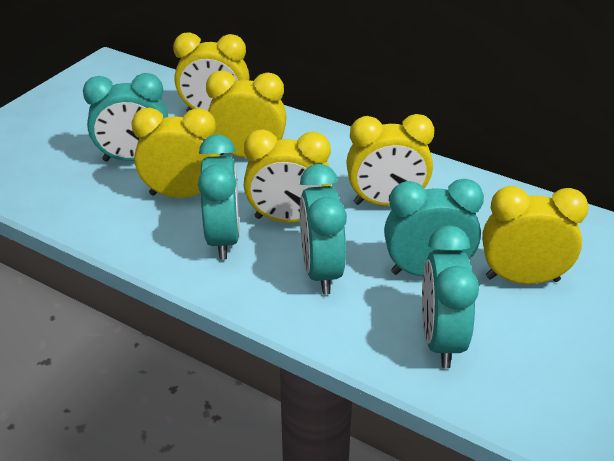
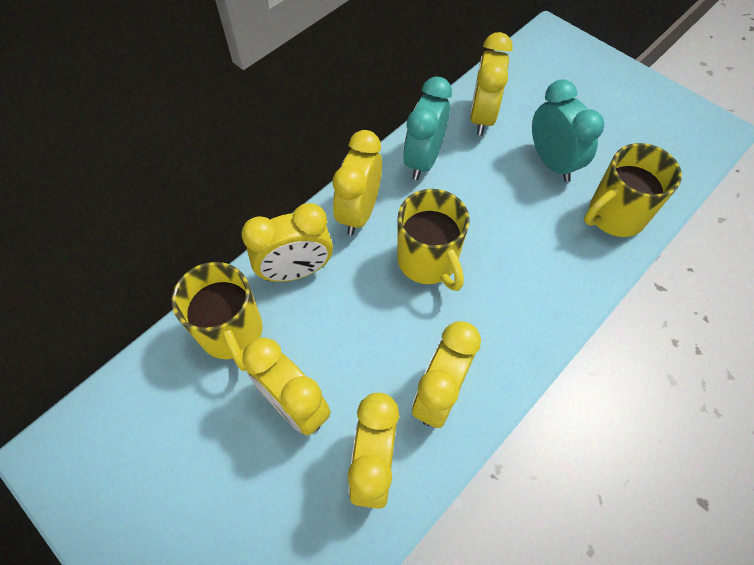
turquoise clock: [83,73,168,162] [198,134,240,260] [300,164,347,294] [384,179,484,276] [422,225,479,368] = 5 -> [403,76,452,180] [532,79,604,182] = 2
yellow mug: none = 0 -> [172,262,263,371] [397,189,470,291] [584,143,682,237] = 3

